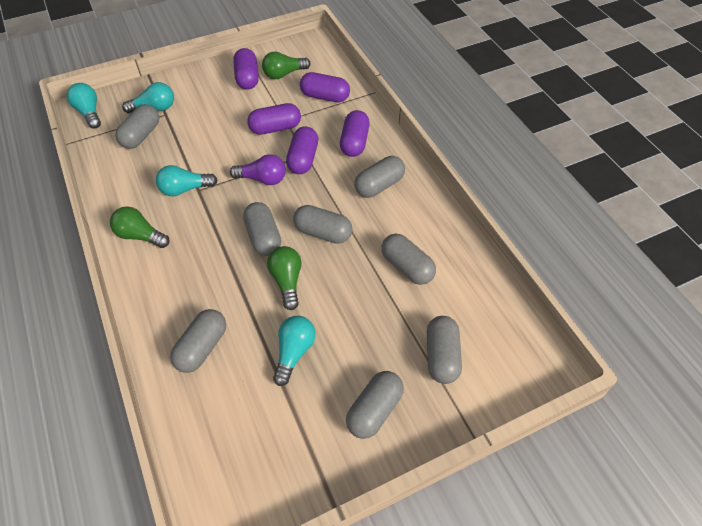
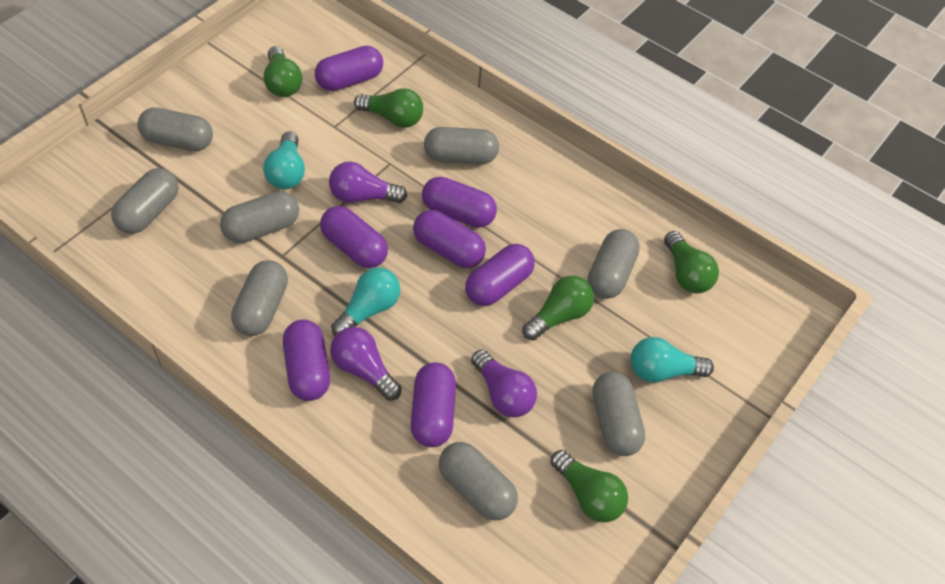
green light bulb: [110,206,170,248] [262,52,310,79] [267,246,302,310] = 3 -> [263,46,302,97] [354,88,423,128] [522,275,594,340] [550,450,628,523] [664,231,719,294] = 5
purple capsule: [233,48,259,90] [247,103,301,135] [286,126,318,174] [300,72,350,102] [340,110,370,157] = 5 -> [283,320,330,401] [315,46,383,91] [320,206,388,268] [411,362,456,447] [413,210,486,268] [422,177,497,228] [465,244,535,306] = 7
purple light bulb: [230,154,286,185] = 1 -> [329,161,407,203] [330,327,402,401] [471,349,537,417] = 3
turquoise light bulb: [67,83,101,129] [122,82,174,113] [156,165,218,196] [273,316,315,386] = 4 -> [263,131,305,189] [331,267,400,336] [631,337,714,383] = 3

